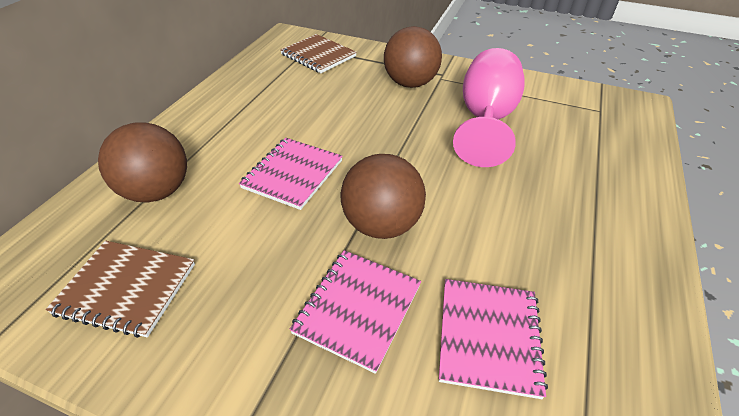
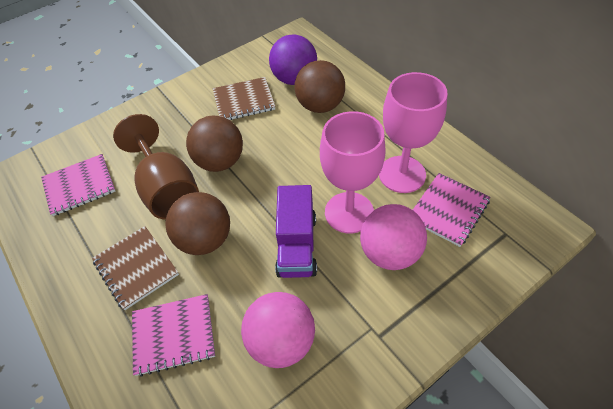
brown goblet: none = 0 -> [113,114,199,219] = 1
pink ball: none = 0 -> [241,292,315,368] [360,204,427,270] = 2
pink goblet: [453,48,525,167] = 1 -> [320,111,386,233] [379,72,448,193] = 2
purple ball: none = 0 -> [269,35,317,85] = 1
purple truck: none = 0 -> [275,185,317,278] = 1

